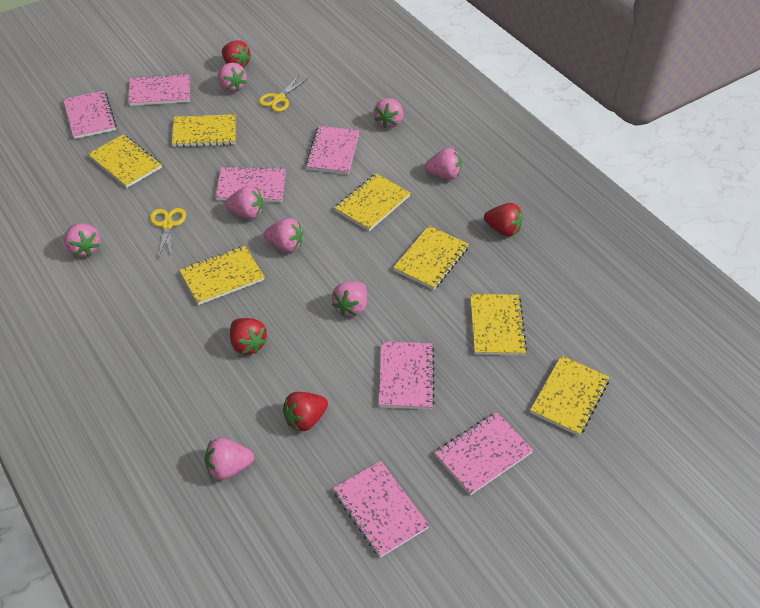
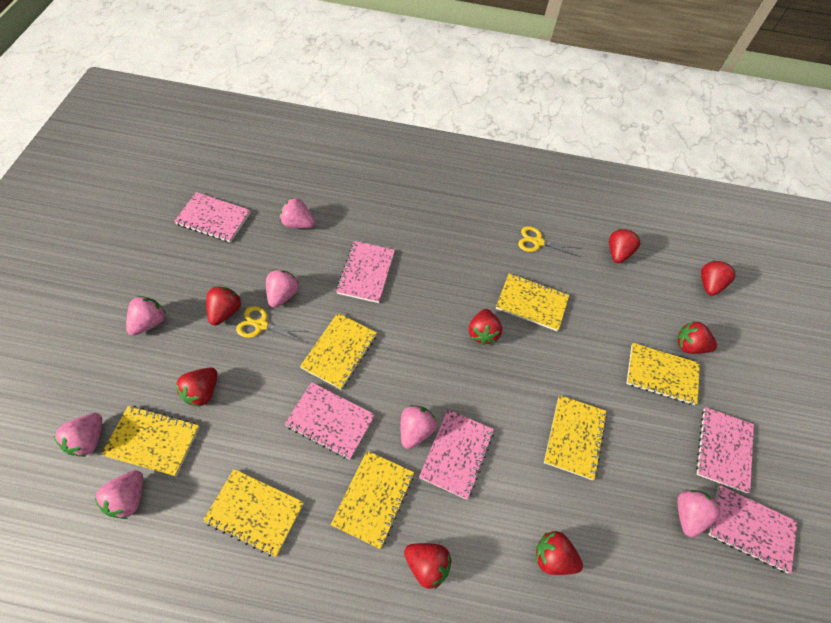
pink notebook: [63,91,117,139] [128,74,190,106] [215,166,286,202] [305,126,359,174] [333,461,429,558] [379,341,435,410] [434,412,533,495] = 7 -> [174,192,251,243] [285,382,375,459] [336,241,395,303] [419,409,494,500] [696,407,754,493] [709,485,797,574] = 6
pink strawberry: [64,223,100,257] [205,438,254,480] [218,63,247,92] [225,186,263,219] [264,218,303,252] [332,281,367,317] [374,98,403,128] [425,148,462,180] = 8 -> [54,413,102,457] [94,470,143,519] [126,296,166,336] [266,270,299,308] [280,197,315,229] [400,405,437,449] [677,490,721,537] = 7
red strawberry: [222,40,251,68] [230,318,268,355] [283,392,328,431] [484,203,523,237] = 4 -> [175,367,217,407] [206,286,242,326] [404,543,452,590] [469,309,502,345] [536,531,583,575] [609,229,641,263] [676,321,717,354] [701,260,736,296] = 8

